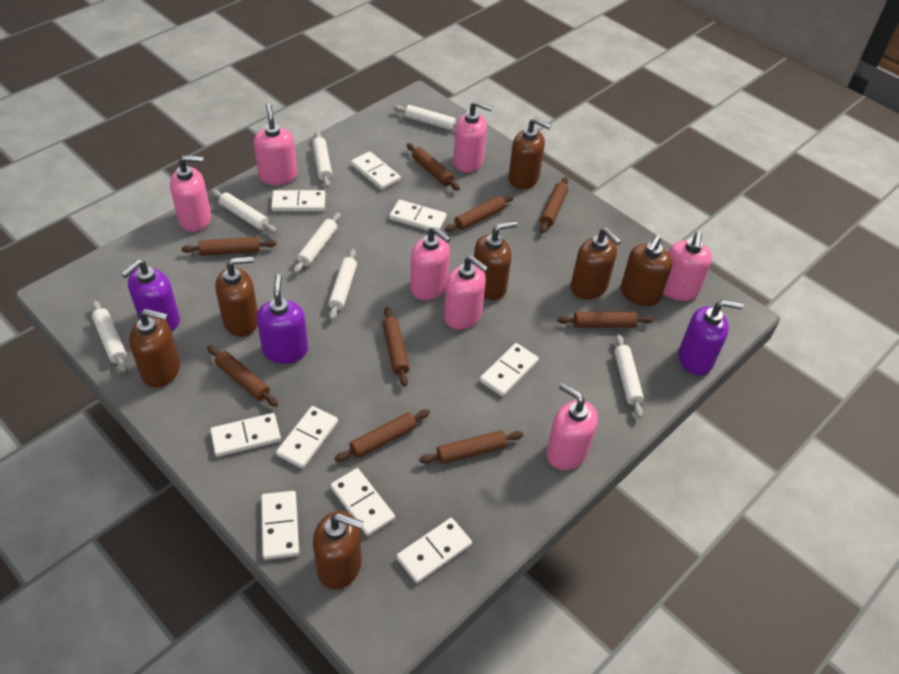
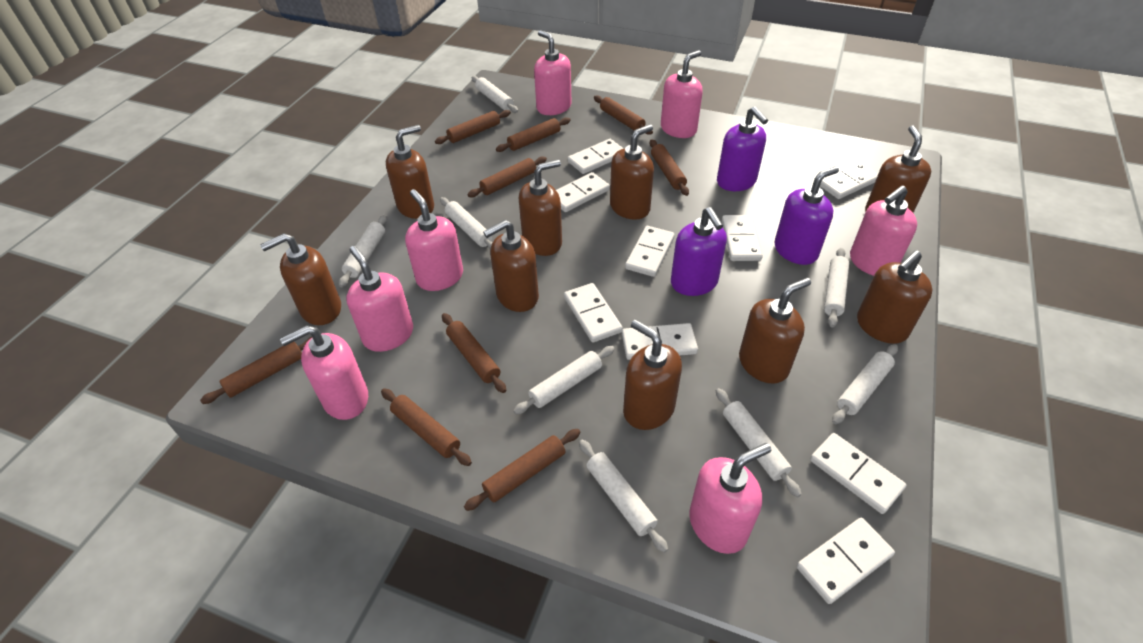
brown soap dispenser: [129,309,180,388] [215,256,258,337] [313,511,364,590] [474,221,517,300] [508,117,551,189] [571,228,621,299] [621,235,672,306] = 7 -> [260,233,341,325] [386,125,434,219] [483,220,539,312] [519,159,562,256] [610,124,654,220] [623,320,682,430] [739,278,811,384] [857,250,933,344] [865,126,931,213] = 9
white rolling pin: [92,300,127,373] [211,190,277,233] [293,213,340,273] [312,131,332,188] [328,249,357,320] [393,105,457,130] [614,334,644,418] = 7 -> [339,214,387,287] [440,197,493,250] [472,76,518,113] [513,346,615,414] [579,440,668,553] [716,388,802,497] [824,248,849,328] [832,344,898,424] = 8

